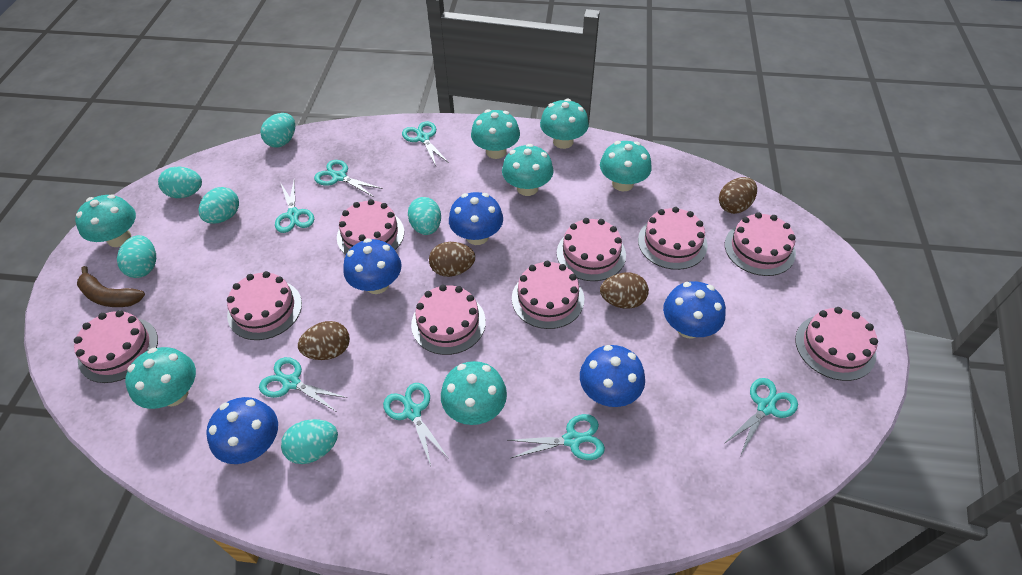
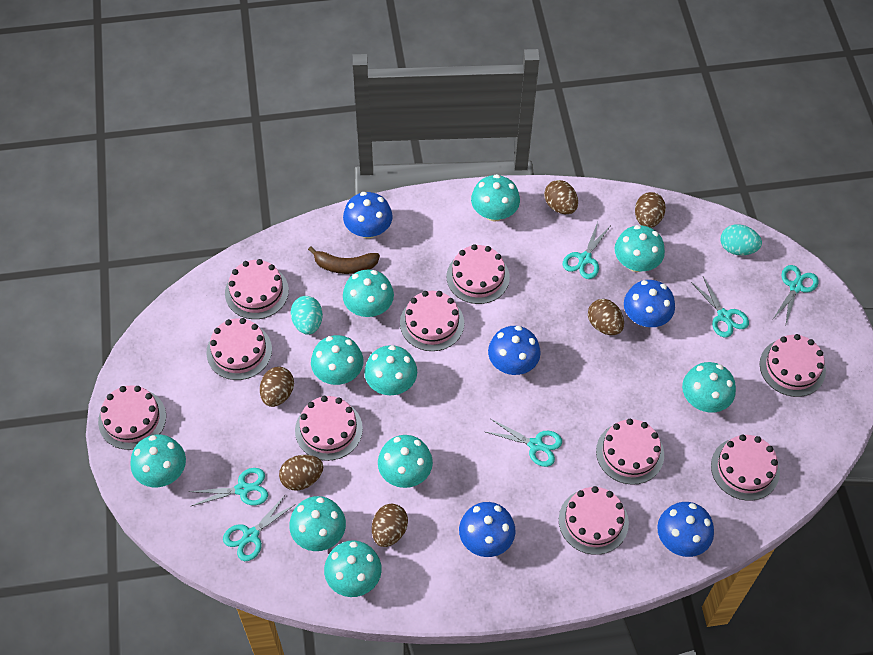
brown egg: [298,321,350,360] [429,242,475,277] [600,272,649,309] [719,177,757,214] = 4 -> [260,367,294,407] [279,455,323,491] [372,504,408,547] [544,180,578,214] [588,299,624,335] [635,192,666,228] = 6
pink cake: [74,310,158,383] [227,271,302,340] [337,199,404,255] [411,284,486,355] [512,261,584,329] [557,218,626,281] [638,207,707,270] [725,212,796,276] [795,307,878,381] = 9 -> [98,385,166,450] [206,318,272,380] [225,259,289,319] [295,396,363,461] [400,291,464,351] [447,244,510,304] [559,486,629,555] [596,419,664,485] [711,434,780,501] [760,334,826,397] = 10
turquoise egg: [117,235,156,278] [158,167,202,198] [199,187,239,224] [260,113,295,148] [281,419,338,464] [408,197,441,235] = 6 -> [291,296,323,335] [721,224,762,255] = 2
turquoise mushroom: [75,194,136,247] [125,347,196,409] [441,361,507,425] [471,109,520,159] [502,144,554,196] [540,99,589,149] [600,141,652,191] = 7 -> [130,434,186,487] [289,496,346,551] [311,335,363,385] [324,540,382,597] [343,270,394,317] [364,345,417,395] [378,435,433,488] [471,174,520,222] [615,225,665,272] [682,362,736,412] = 10
turquoise scissors: [259,357,347,412] [275,181,314,233] [314,160,383,197] [383,383,449,465] [402,121,449,166] [508,414,605,460] [725,378,798,454] = 7 -> [188,468,268,506] [223,494,296,561] [486,419,562,467] [563,222,610,279] [691,276,749,337] [773,265,819,324] = 6

